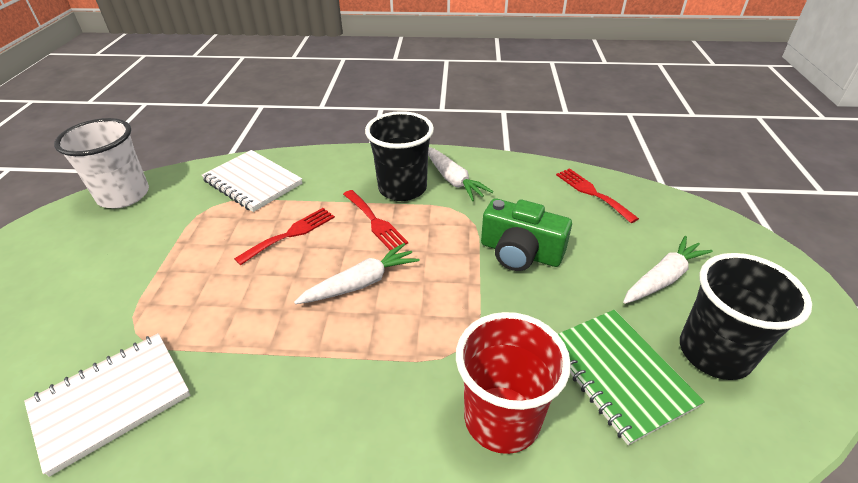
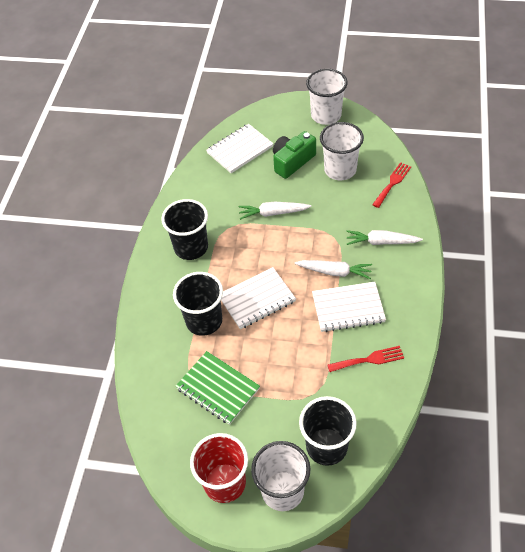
black cup: [365,111,434,201] [680,253,812,380] = 2 -> [161,199,208,260] [173,272,223,336] [299,396,357,466] = 3
red fork: [234,208,335,265] [343,190,408,250] [556,168,639,223] = 3 -> [327,346,404,372] [372,162,411,208] = 2
white cup: [54,118,149,208] = 1 -> [251,441,311,511] [306,69,348,125] [320,122,364,180] = 3
white notebook: [24,333,190,477] [202,150,302,212] = 2 -> [206,124,274,173] [221,267,296,329] [312,282,386,332] = 3

